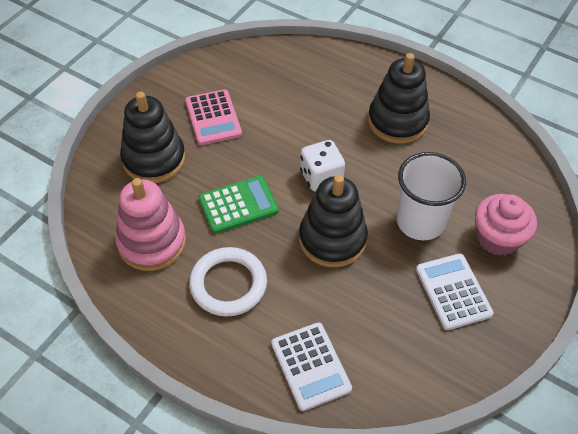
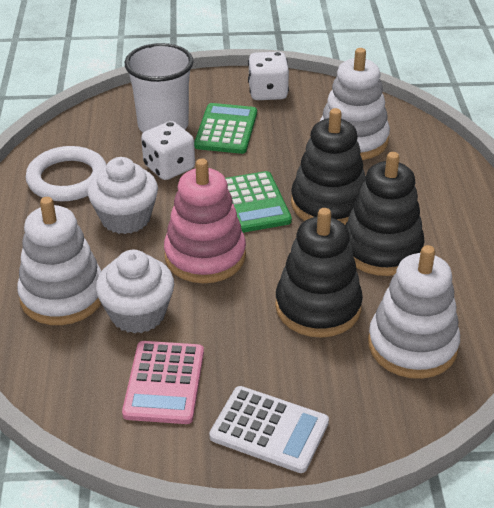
green calculator: [198,176,279,234] = 1 -> [194,103,257,154] [225,171,292,233] = 2
pink cupcake: [475,194,537,256] = 1 -> none = 0
white calculator: [271,322,352,411] [416,254,494,330] = 2 -> [209,386,329,473] = 1
white cupcake: none = 0 -> [88,157,158,234] [96,250,174,334] = 2
white dice: [300,140,345,191] = 1 -> [141,121,195,180] [248,52,289,100] = 2
white stacking toy: none = 0 -> [17,197,101,325] [319,48,390,160] [368,245,460,379] = 3

